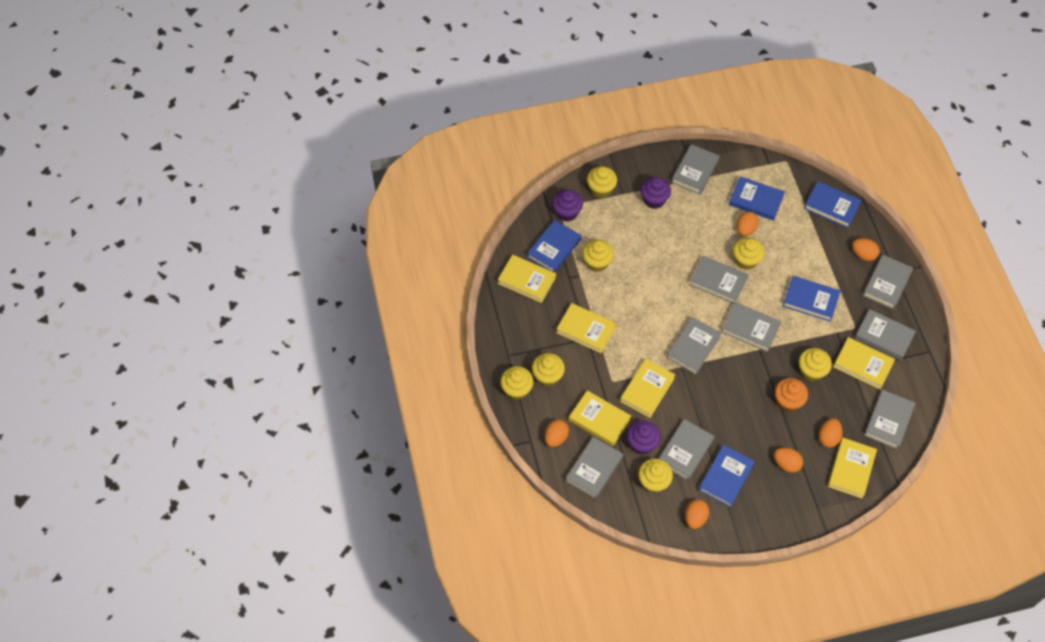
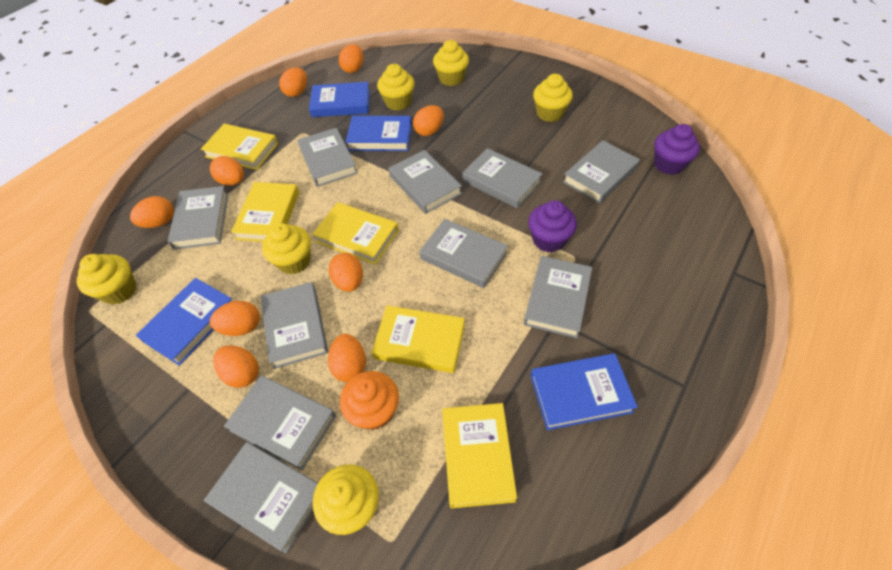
blue book: [527,220,581,272] [699,445,755,507] [729,176,785,221] [783,276,840,322] [804,181,862,228] = 5 -> [136,278,232,366] [309,82,370,117] [346,116,412,151] [530,353,638,430] = 4
grey book: [566,437,623,499] [659,419,715,481] [666,317,721,374] [671,144,720,195] [689,256,748,304] [721,302,781,352] [855,309,916,361] [863,255,913,309] [864,389,916,449] = 9 -> [168,186,228,249] [204,442,318,553] [224,375,336,470] [261,282,328,369] [297,128,358,187] [389,150,462,214] [419,219,508,288] [462,148,542,209] [524,256,592,338] [563,140,640,204] = 10
orange egg: [545,419,569,447] [685,499,709,529] [737,211,759,236] [774,447,803,473] [819,418,843,448] [852,238,880,261] = 6 -> [130,196,174,228] [210,156,244,186] [210,301,260,336] [213,345,259,388] [279,67,307,97] [328,334,366,382] [329,253,363,292] [339,44,364,73] [413,105,444,136] = 9
purple cupcake: [552,190,583,221] [627,420,661,454] [640,177,671,209] = 3 -> [528,200,577,252] [654,124,700,175] = 2
yellow book: [498,255,556,303] [556,303,616,353] [569,390,631,446] [620,359,675,418] [828,438,877,498] [833,337,895,389] = 6 -> [201,124,278,170] [231,182,299,242] [312,202,399,265] [372,306,465,373] [442,403,517,508] = 5
yellow cupcake: [500,366,534,400] [532,353,565,387] [582,240,614,272] [587,166,617,198] [638,459,673,493] [733,237,765,270] [799,348,832,381] = 7 -> [77,254,137,304] [262,223,311,275] [313,465,379,535] [377,64,415,110] [433,40,469,86] [533,74,573,122] = 6

